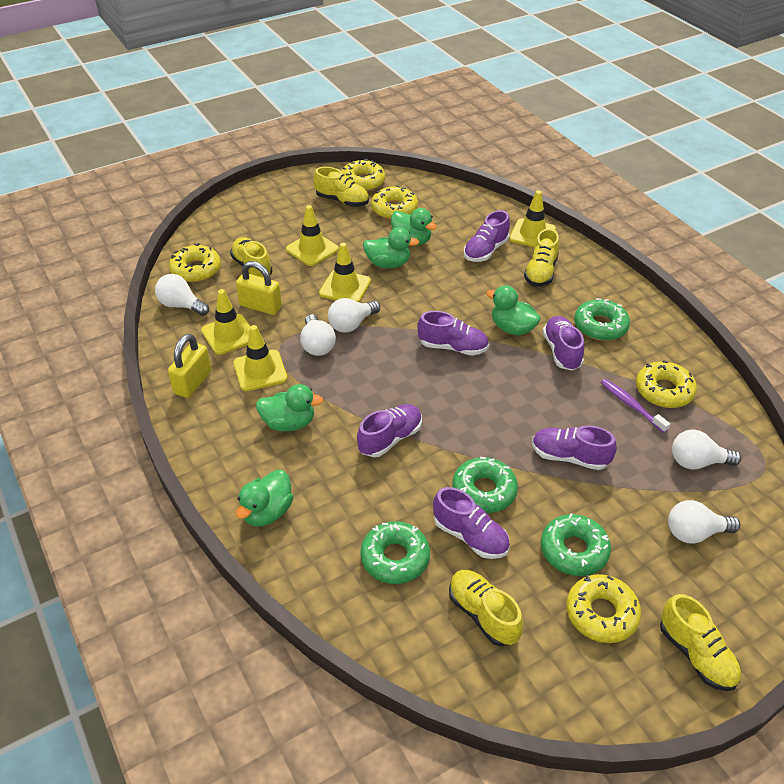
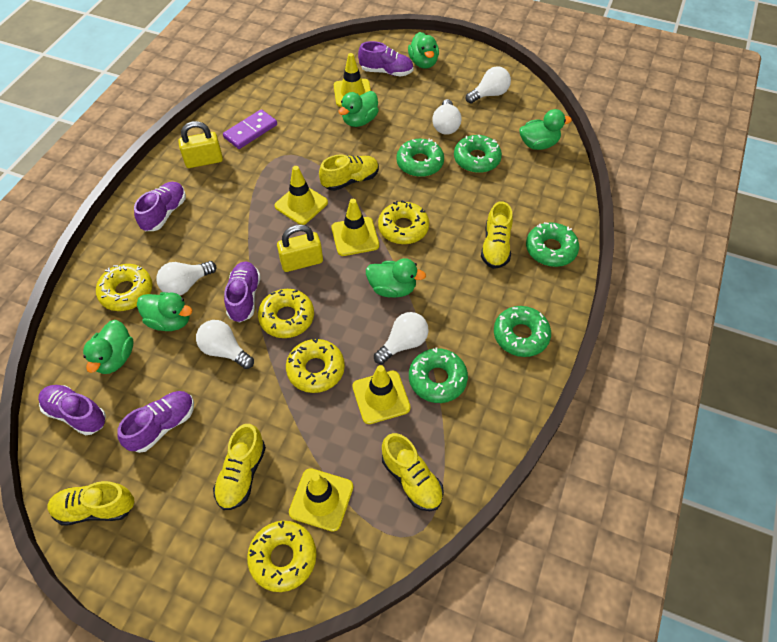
green donut: [360,521,430,584] [452,457,518,513] [541,513,611,576] [574,298,630,341] = 4 -> [396,139,444,177] [409,347,468,403] [454,135,502,173] [494,306,551,357] [526,222,579,267] = 5
green duck: [236,470,293,527] [256,384,324,431] [363,228,419,268] [391,208,437,245] [486,286,541,335] = 5 -> [83,320,133,374] [137,292,192,331] [338,91,379,127] [366,258,426,298] [408,32,439,69] [519,109,572,150] = 6
purple domino: none = 0 -> [223,109,277,149] = 1
purple shoe: [357,404,422,457] [417,311,489,356] [433,487,510,559] [464,210,510,262] [532,426,617,470] [543,316,584,371] = 6 -> [38,385,106,436] [117,391,194,453] [134,182,186,231] [224,261,261,323] [358,41,414,76] = 5
purple toothbrush: [601,379,670,433] = 1 -> none = 0

